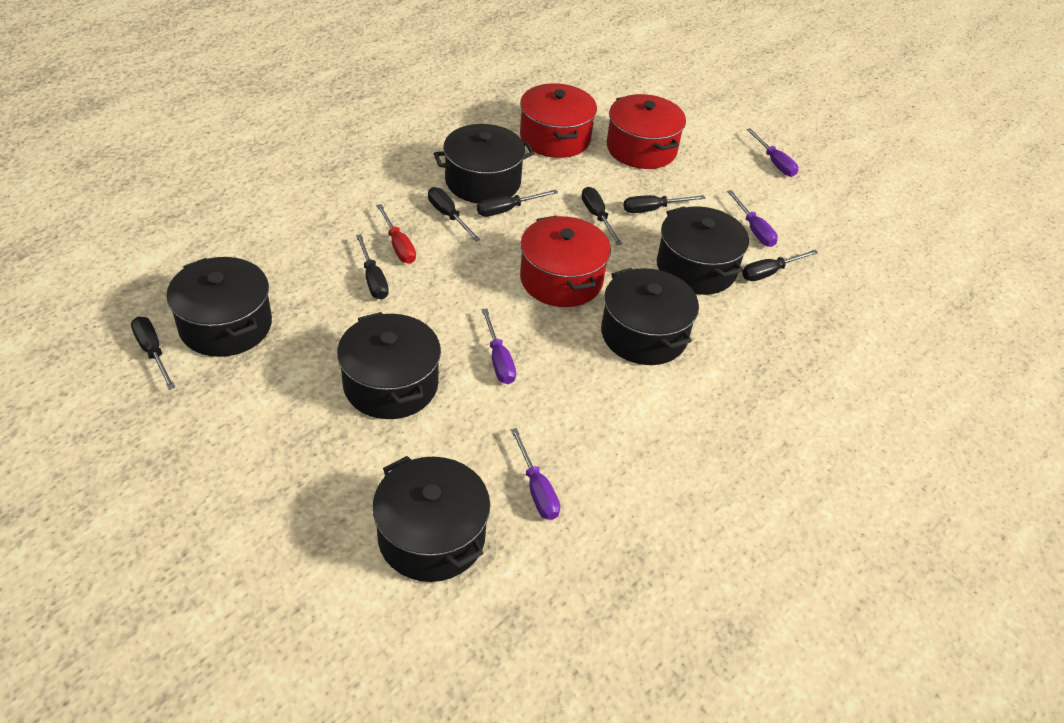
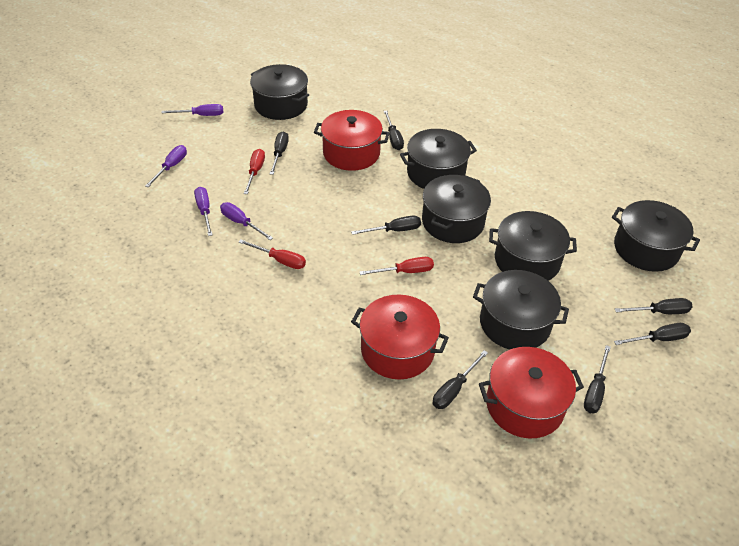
red screwdriver: [376,204,416,264] = 1 -> [239,240,306,269] [244,149,265,194] [359,257,434,275] = 3

